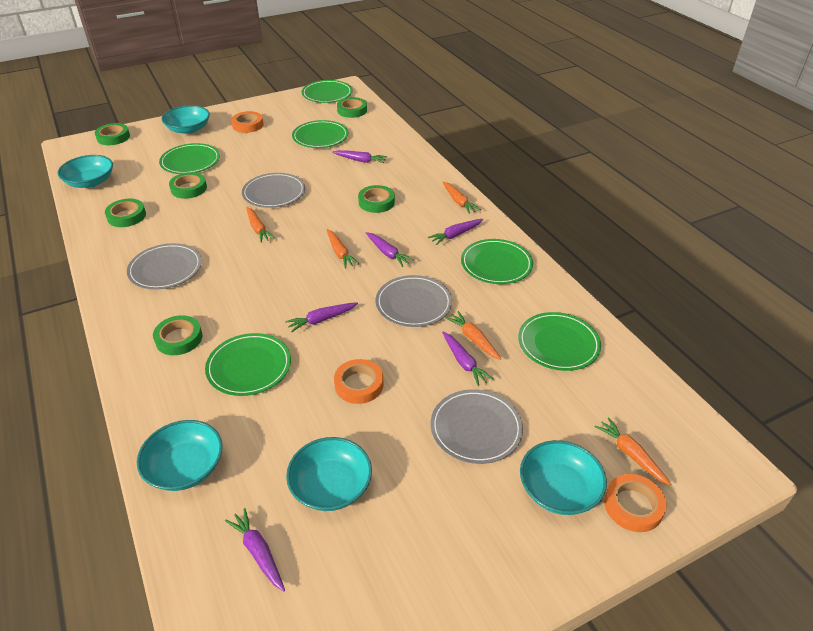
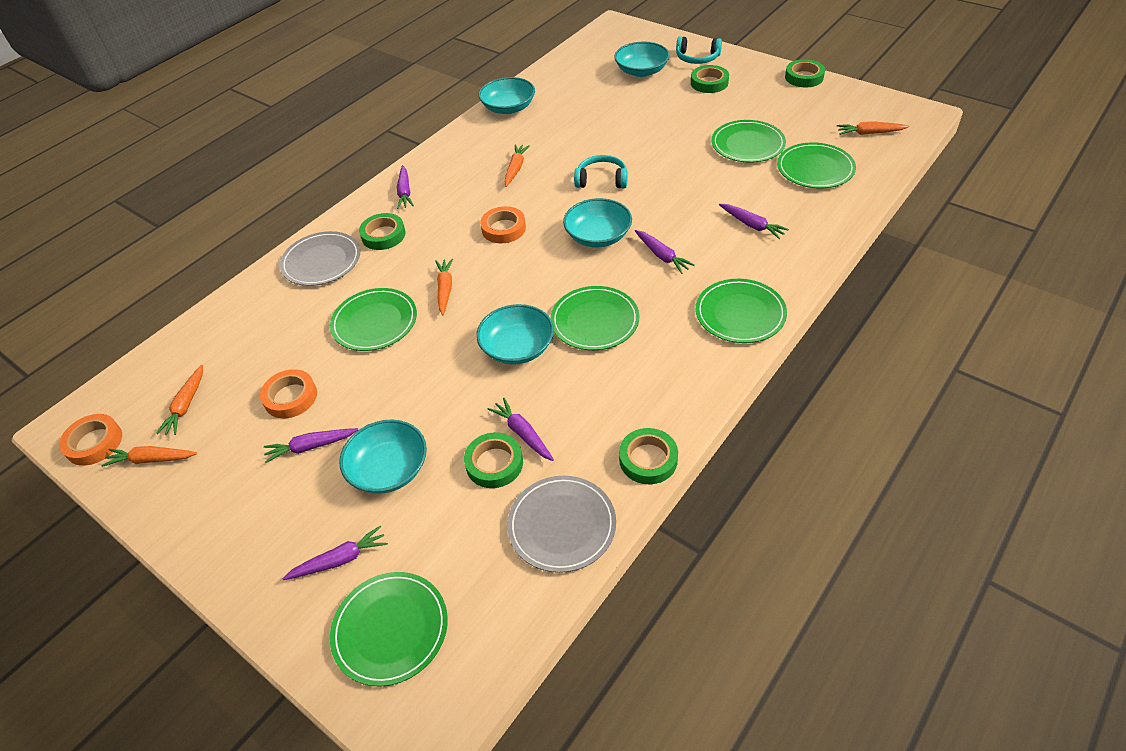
green tape: [95,123,130,145] [105,199,146,227] [153,315,202,355] [169,172,207,199] [337,97,367,118] [358,185,395,213] = 6 -> [359,213,406,250] [464,432,523,488] [619,428,678,484] [691,65,729,93] [785,59,825,87] = 5
grey plate: [127,243,202,290] [242,173,305,208] [376,275,452,327] [431,389,523,464] = 4 -> [280,231,360,286] [507,476,616,573] = 2
turquoise headphones: none = 0 -> [574,155,628,188] [676,36,722,64] = 2

